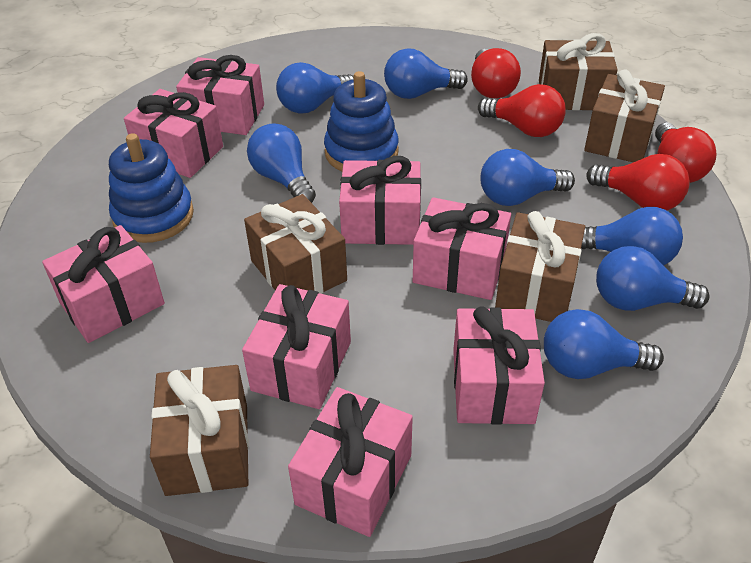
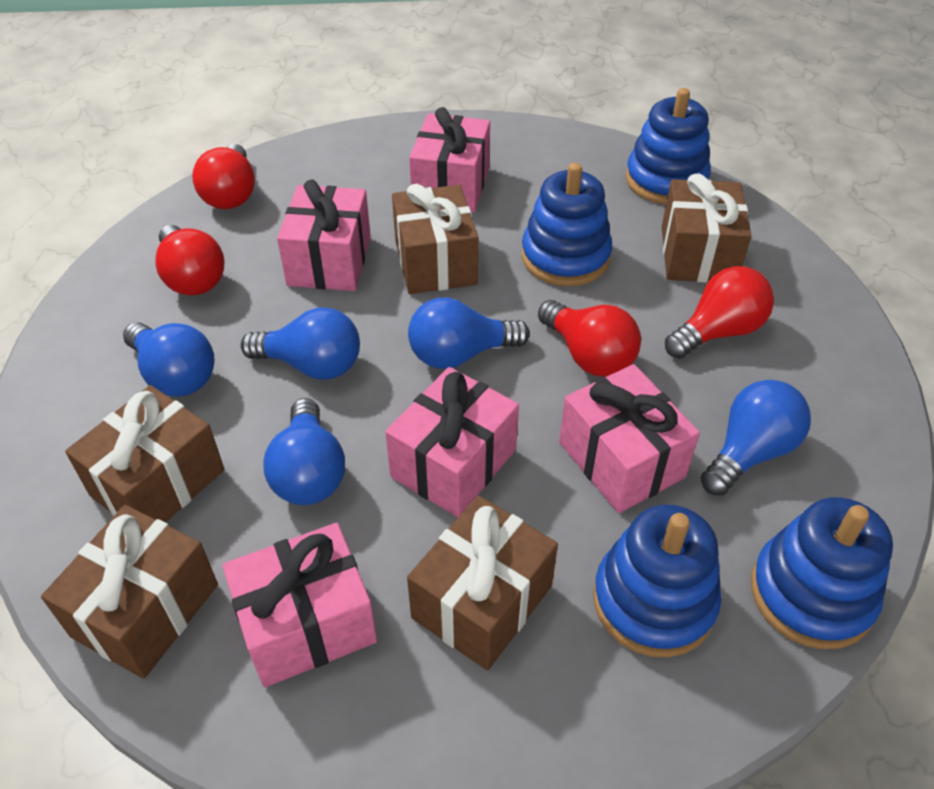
blue light bulb: [247,123,316,203] [276,62,354,114] [384,48,468,99] [480,149,575,206] [544,309,664,379] [581,207,683,265] [596,246,709,311] = 7 -> [123,322,215,397] [241,308,360,380] [264,398,345,505] [408,297,530,369] [701,380,811,496] = 5
blue stacking toy: [109,133,194,243] [324,71,399,171] = 2 -> [521,163,612,286] [593,504,721,657] [626,88,711,204] [751,497,893,649] = 4
pink gift: [42,225,165,343] [124,89,223,178] [176,55,264,135] [242,284,351,409] [288,387,413,537] [339,156,421,245] [413,197,511,300] [453,306,545,425] = 8 -> [222,523,377,687] [277,180,371,291] [385,367,519,517] [409,107,490,212] [559,364,700,513] = 5

